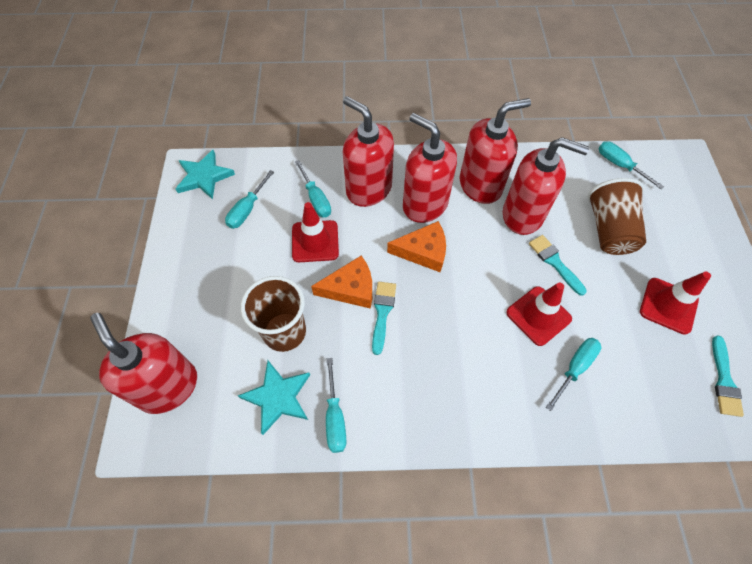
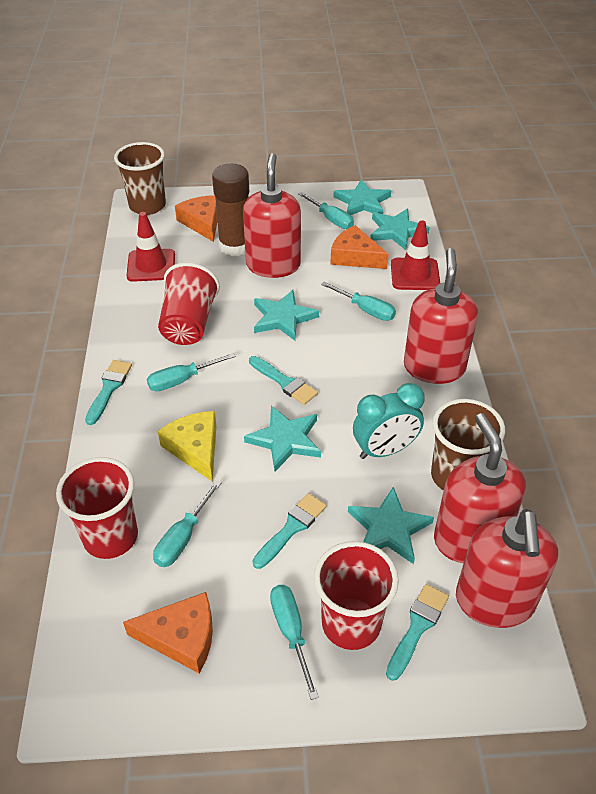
brown glue stick: none = 0 -> [212,164,249,256] = 1
orange cheese: [311,255,372,309] [387,221,446,272] = 2 -> [123,592,213,673] [175,195,217,242] [330,225,389,269] = 3
red cup: none = 0 -> [56,457,138,559] [158,262,220,345] [314,541,399,650] = 3
red soap dispenser: [90,313,197,414] [343,96,394,207] [403,113,457,223] [460,98,531,204] [503,137,589,235] = 5 -> [243,153,301,278] [404,248,478,384] [434,413,526,563] [456,509,558,628] = 4
red traffic cone: [292,202,339,262] [506,282,572,346] [640,272,711,335] = 3 -> [126,212,175,282] [391,220,440,290] = 2
turquoise brush: [372,282,396,355] [529,235,587,296] [712,335,744,417] = 3 -> [85,360,132,425] [249,356,318,405] [253,493,326,569] [386,584,449,681] = 4
turquoise clock: none = 0 -> [353,383,425,459] = 1
turquoise star: [176,150,235,199] [238,361,310,435] = 2 -> [244,406,321,471] [254,290,319,341] [333,179,391,215] [348,487,434,564] [370,208,430,250] = 5
yellow cheese: none = 0 -> [158,411,216,481] = 1

